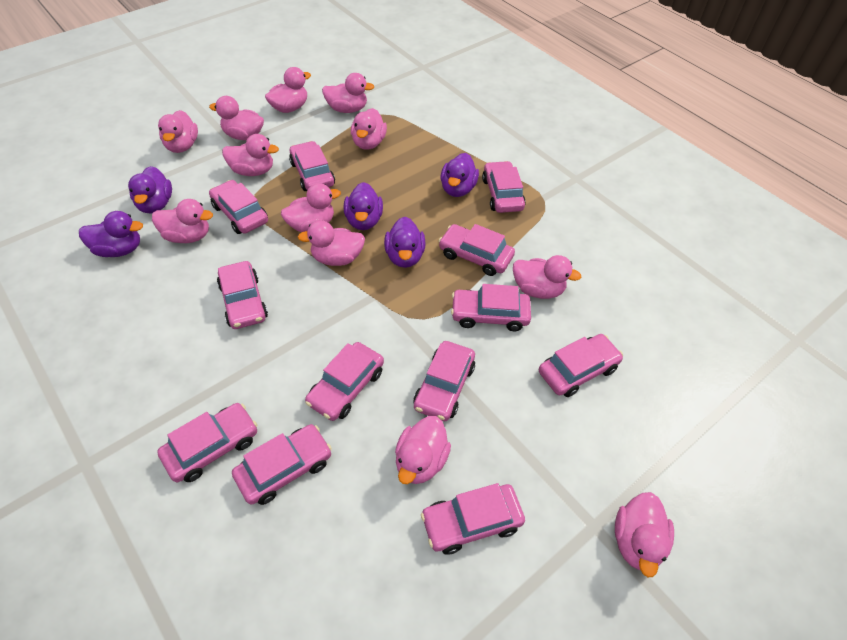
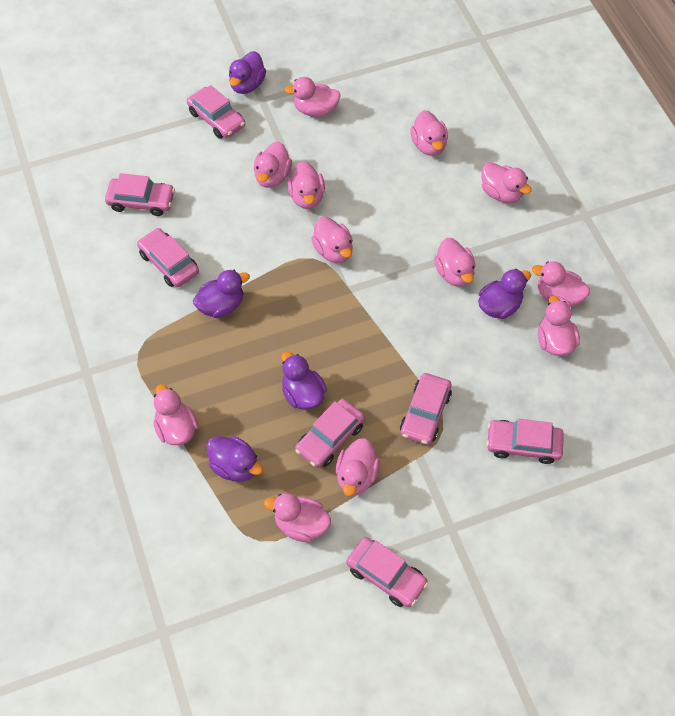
pink car: [157,403,257,482] [209,180,268,234] [217,261,268,329] [232,424,332,505] [289,141,335,191] [305,342,384,421] [413,341,475,421] [421,483,525,554] [439,224,515,276] [451,284,531,331] [482,161,526,213] [539,334,623,397] = 12 -> [105,173,175,216] [137,228,199,287] [187,85,245,139] [295,399,365,468] [346,537,428,607] [400,373,452,445] [486,419,564,464] = 7

